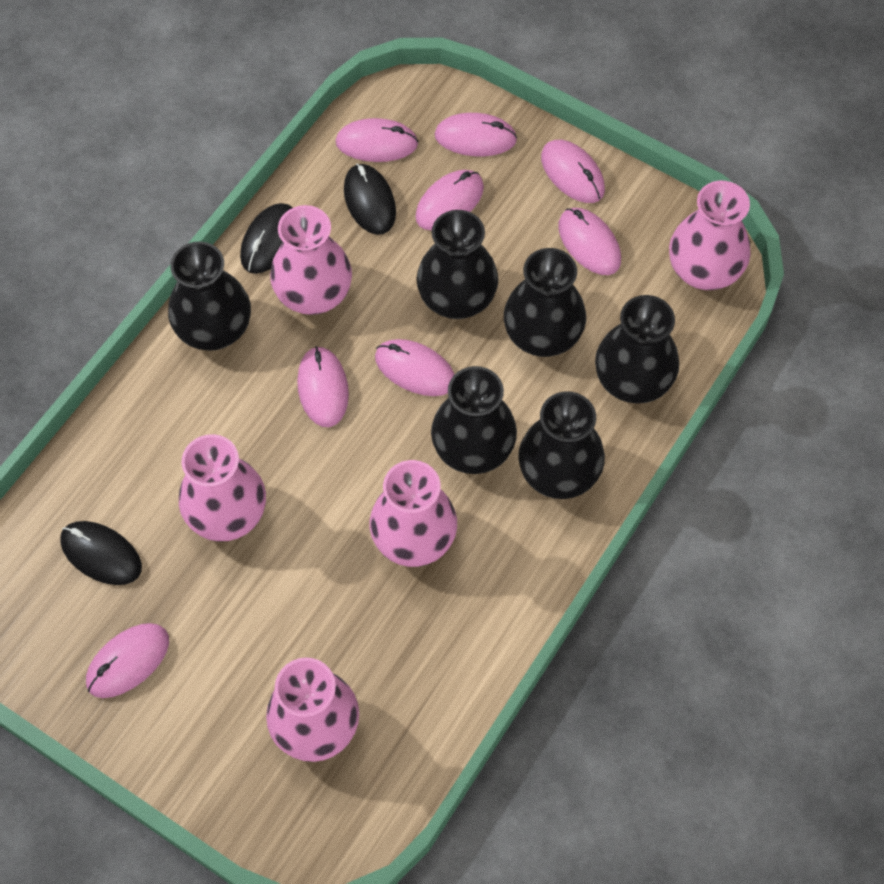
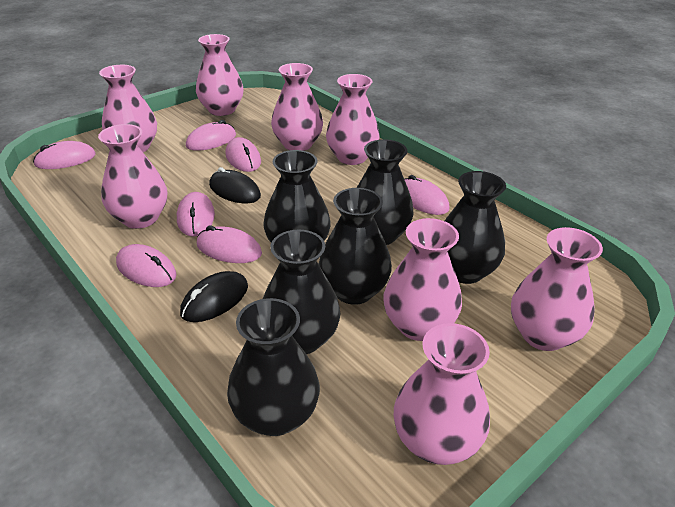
black mouse: [60,521,142,585] [240,203,293,274] [344,164,396,235] = 3 -> [180,271,248,322] [209,167,261,203] = 2
pink mouse: [86,623,169,698] [297,346,349,427] [336,118,418,162] [375,339,455,396] [415,170,484,230] [434,113,517,156] [541,140,605,203] [558,208,621,275] = 8 -> [33,141,96,169] [116,244,177,287] [177,192,215,237] [186,120,236,151] [197,225,262,263] [226,137,261,172] [404,175,449,215] = 7
pink vase: [179,434,266,542] [266,658,359,762] [270,205,352,315] [370,460,457,567] [669,181,750,290] = 5 -> [98,124,167,229] [99,65,157,152] [196,34,244,116] [271,63,323,151] [326,74,380,165] [383,218,462,341] [394,323,490,465] [511,227,603,351] = 8

